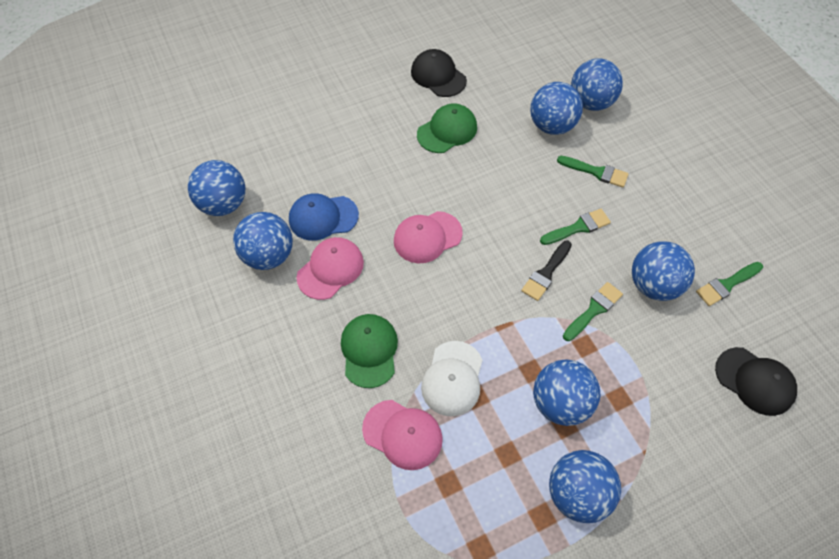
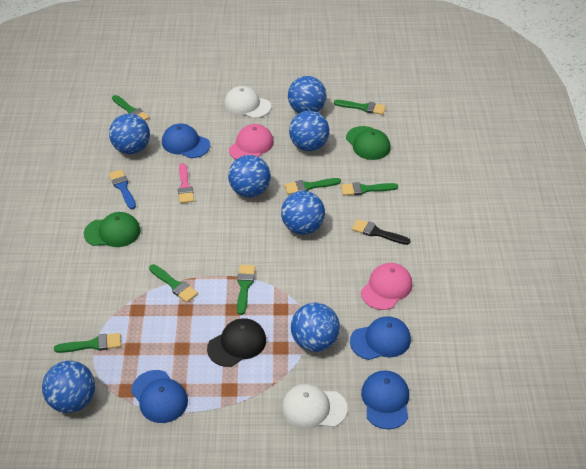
black cap: [411,49,467,97] [715,347,797,416] = 2 -> [207,318,266,367] = 1
blue brush: none = 0 -> [109,169,136,209] = 1
blue cap: [289,193,359,241] = 1 -> [131,370,188,423] [162,123,210,158] [350,316,411,360] [361,370,409,429] = 4
green brush: [540,209,611,245] [557,156,629,188] [563,282,623,341] [696,262,763,306] = 4 -> [54,333,121,353] [112,95,150,120] [149,264,198,302] [237,265,255,315] [284,178,341,195] [334,100,386,115] [341,182,398,196] = 7
pink brush: none = 0 -> [178,163,194,203] = 1
pink cap: [296,237,364,300] [362,400,443,470] [394,211,463,263] = 3 -> [229,124,274,160] [361,263,413,310] = 2
white cap: [421,341,483,416] = 1 -> [224,86,271,118] [282,384,348,429] = 2

